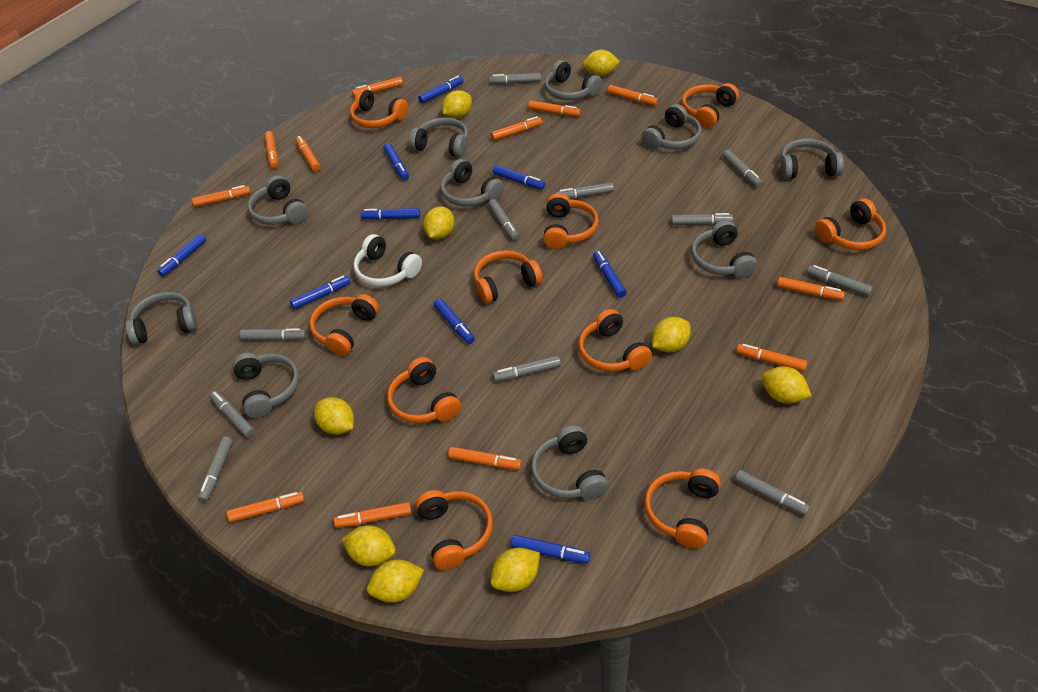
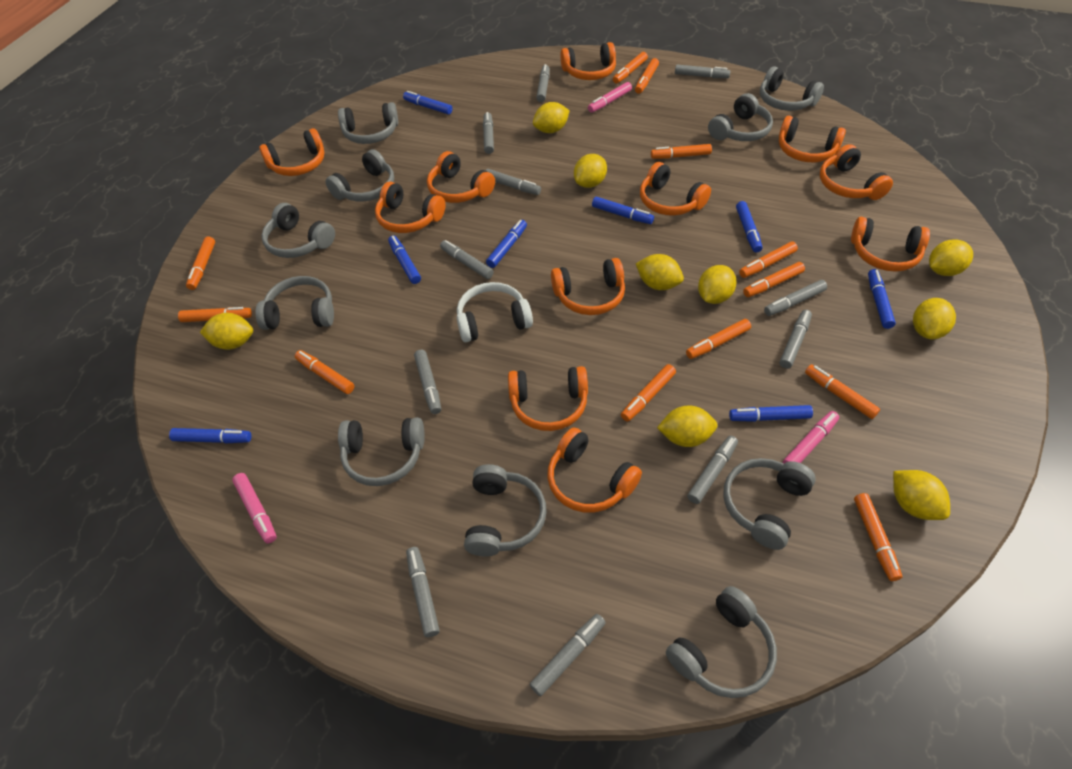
blue marker: [157,234,206,277] [290,275,351,310] [361,208,420,220] [383,143,409,180] [418,76,464,104] [434,298,475,344] [493,165,545,190] [511,535,590,564] [593,251,627,298] = 9 -> [169,428,251,443] [388,235,421,284] [403,91,452,114] [486,220,527,268] [592,197,654,224] [729,405,813,422] [736,201,762,252] [868,269,896,329] = 8
orange headphones: [310,294,379,356] [350,89,408,128] [387,357,461,423] [416,490,493,570] [474,250,543,304] [543,193,599,249] [578,309,652,372] [644,469,721,549] [681,83,739,128] [815,198,886,250] = 10 -> [259,128,324,176] [375,182,446,233] [427,151,495,203] [508,366,588,431] [547,428,642,513] [551,258,625,315] [560,42,616,80] [640,162,711,216] [779,116,846,162] [820,144,893,200] [851,217,930,272] = 11
pink marker: none = 0 -> [232,473,277,543] [588,82,632,113] [783,411,839,464] = 3

